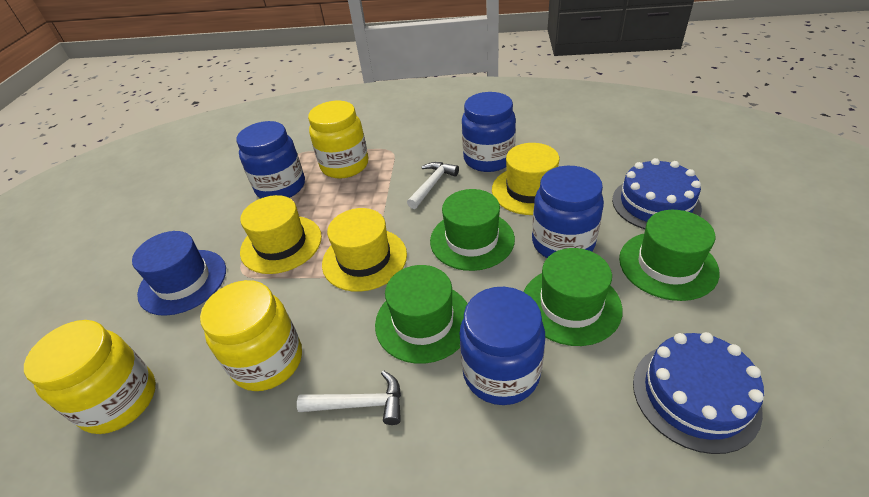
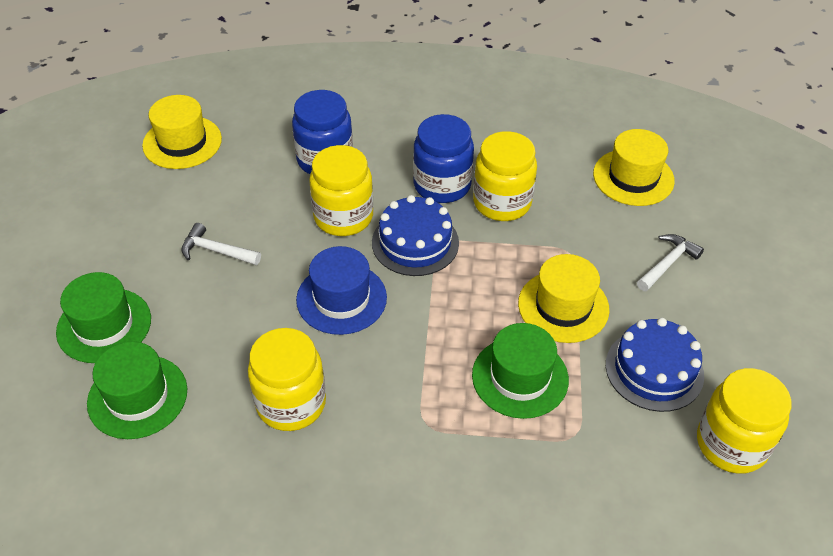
blue jar: [236,121,305,199] [460,287,545,405] [462,92,516,172] [532,166,604,258] = 4 -> [292,90,353,174] [413,114,474,203] = 2
green hat: [375,265,468,364] [430,189,515,271] [524,248,623,346] [619,210,720,301] = 4 -> [56,272,151,363] [87,342,187,439] [472,323,569,419] = 3
yellow jar: [24,320,156,434] [200,280,302,391] [308,101,368,179] = 3 -> [248,328,326,431] [309,145,373,236] [473,131,537,221] [697,368,791,474] = 4

